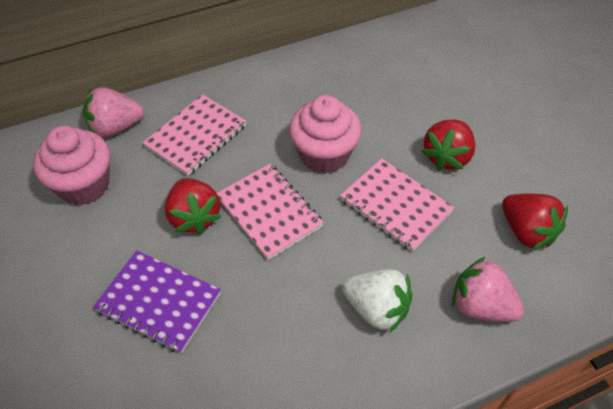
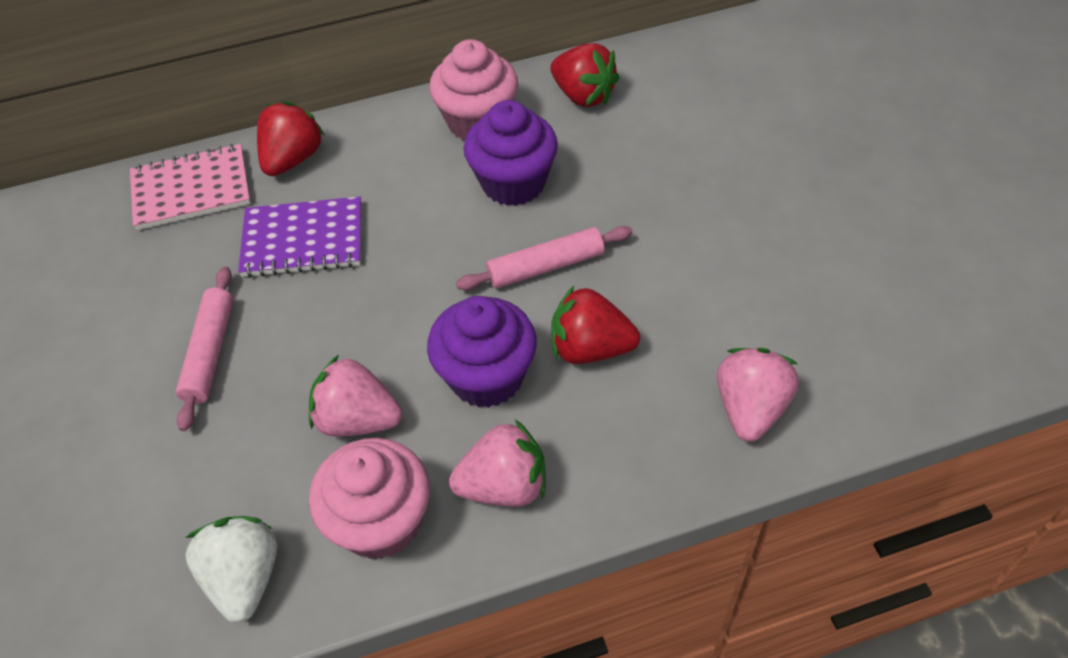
pink notebook: [142,94,247,176] [217,164,324,260] [340,158,454,252] = 3 -> [130,144,251,230] = 1
pink rolling pin: none = 0 -> [176,266,233,431] [456,226,633,290] = 2
pink strawberry: [83,87,144,137] [452,257,524,322] = 2 -> [309,355,402,436] [449,420,546,507] [717,348,799,442] = 3
purple cupcake: none = 0 -> [427,296,537,408] [464,100,558,206] = 2

